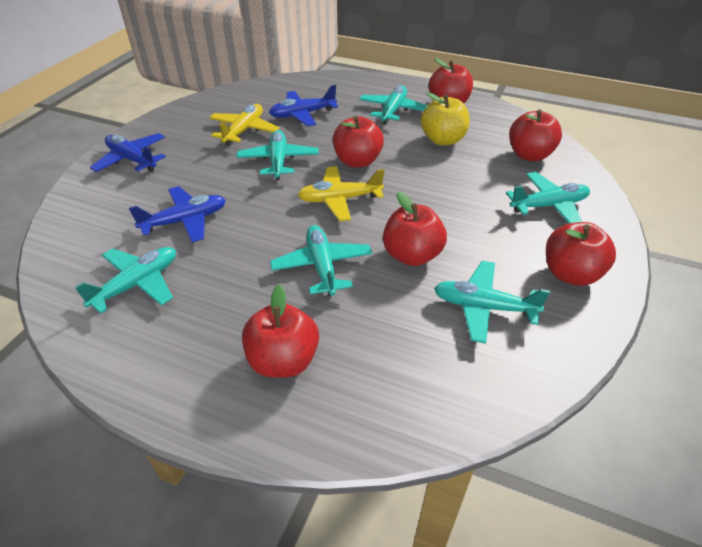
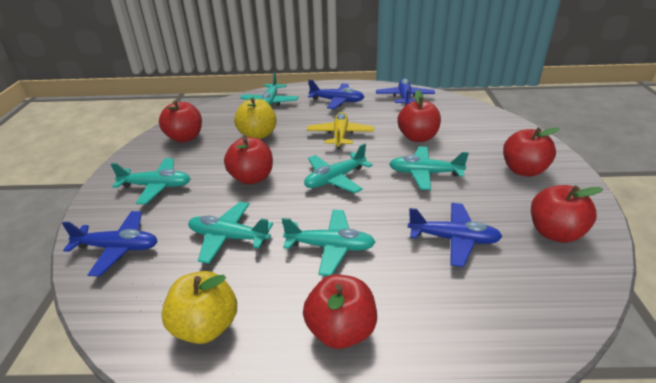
blue plane: [90,133,166,172] [129,186,226,243] [269,85,338,126] = 3 -> [62,211,157,276] [308,80,364,109] [376,78,435,106] [408,203,503,267] = 4
yellow apple: [421,92,469,146] = 1 -> [161,271,237,344] [234,98,277,139] = 2
yellow plane: [209,104,280,146] [298,166,385,221] = 2 -> [307,112,374,149] = 1

